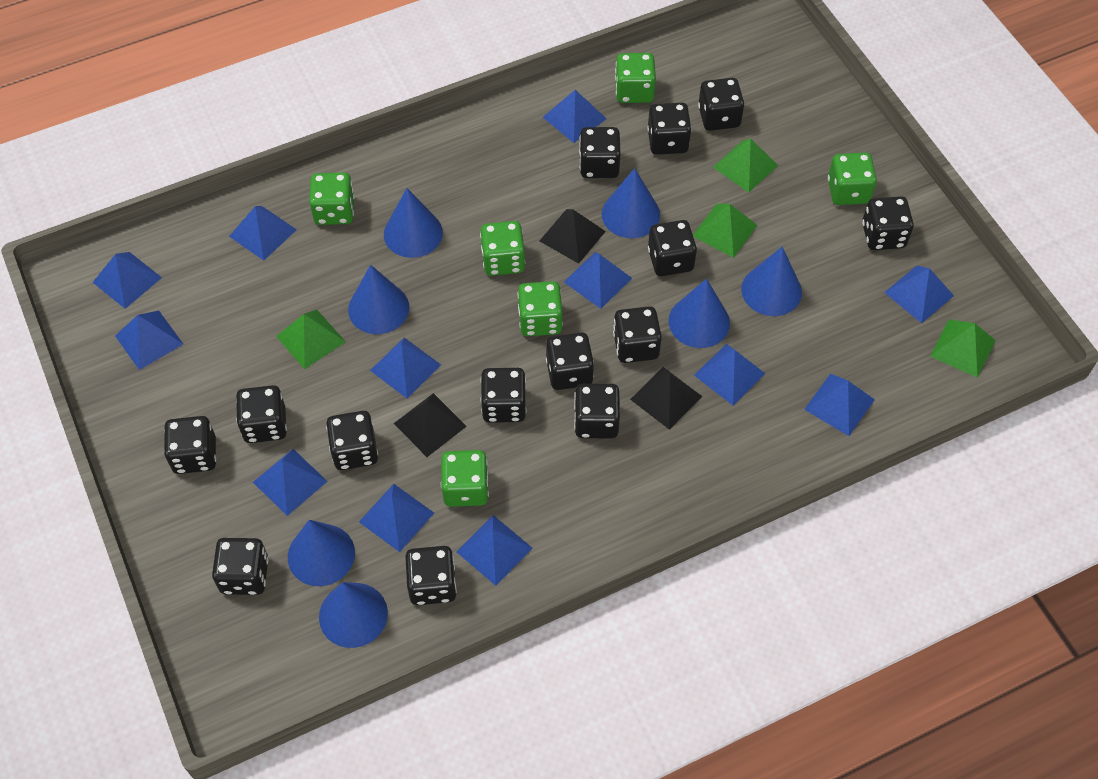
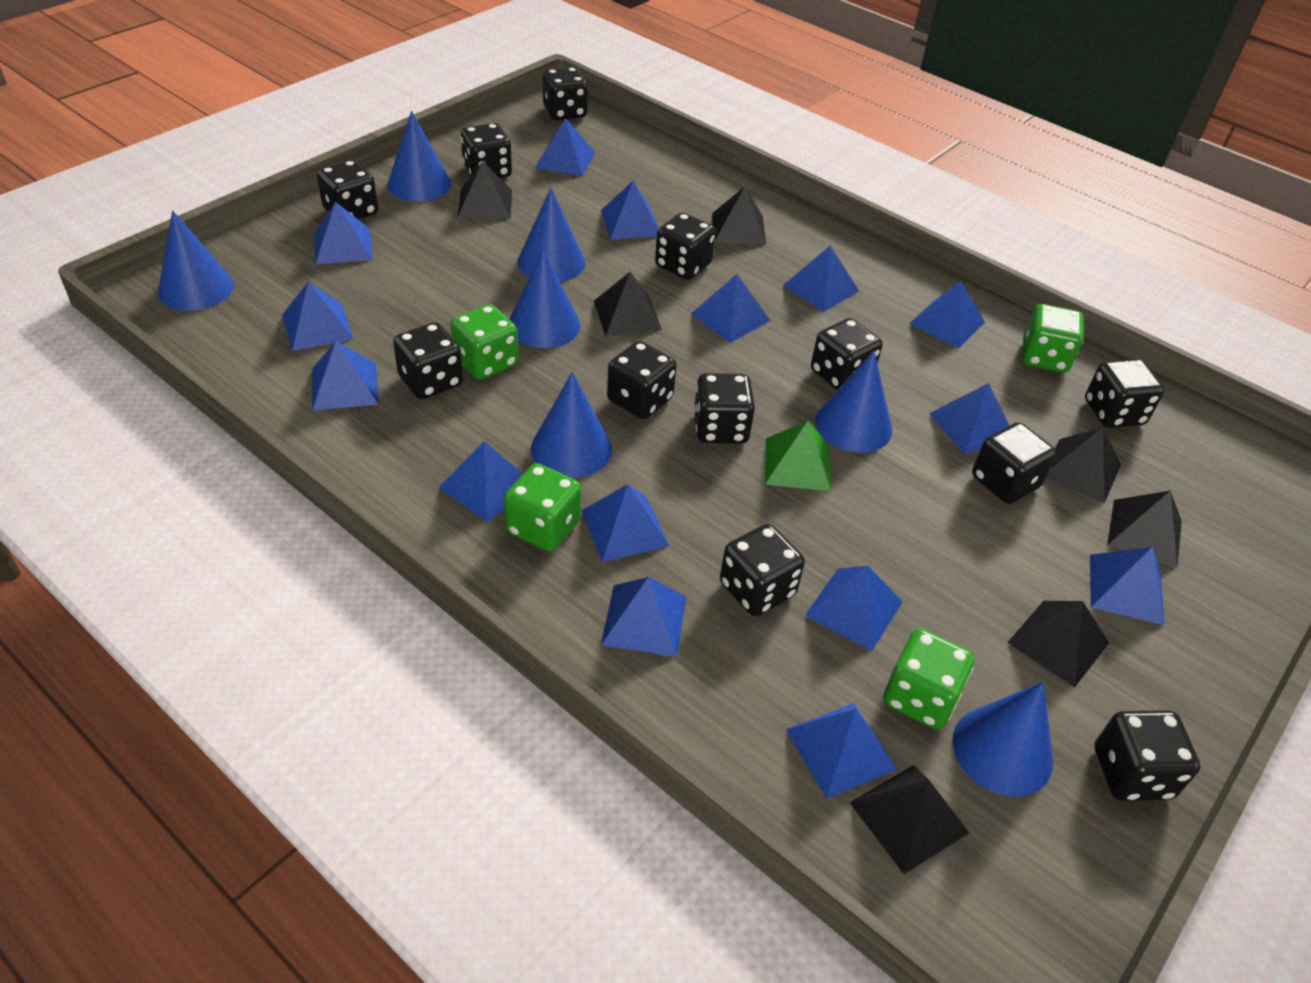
black dice: [164,416,216,474] [212,538,269,595] [236,385,287,443] [326,411,378,470] [405,546,457,605] [481,368,527,423] [546,333,594,390] [574,384,620,438] [579,127,621,178] [613,306,662,363] [647,103,692,155] [648,220,697,276] [698,78,744,131] [862,196,914,250] = 14 -> [317,160,378,220] [393,322,463,399] [461,123,512,178] [543,67,588,120] [607,341,677,419] [655,213,716,280] [694,373,755,443] [720,524,805,616] [811,318,883,390] [972,422,1056,504] [1085,359,1165,428] [1094,710,1200,801] = 12
black pyramid: [394,393,467,457] [540,209,606,264] [630,367,702,430] = 3 -> [457,161,512,219] [594,272,662,336] [712,187,766,245] [849,765,969,874] [1007,601,1109,688] [1046,428,1121,503] [1107,491,1182,568] = 7
blue pyramid: [92,252,162,309] [115,311,183,370] [229,206,297,261] [253,449,328,516] [359,484,434,552] [370,338,441,398] [456,515,533,586] [543,90,607,143] [564,252,632,309] [694,344,765,405] [804,374,875,436] [884,266,954,323] = 12 -> [282,282,354,351] [312,341,379,411] [314,202,373,264] [439,441,523,522] [535,118,595,176] [581,484,669,562] [601,181,659,240] [601,577,686,657] [691,274,771,343] [783,246,859,312] [785,703,897,799] [805,566,903,651] [909,281,985,348] [929,383,1009,454] [1090,547,1165,625] = 15
green dice: [309,172,355,225] [441,450,489,507] [480,221,525,276] [518,281,563,336] [615,53,656,103] [828,153,877,205] = 6 -> [450,304,519,380] [504,463,582,552] [883,629,974,729] [1022,304,1084,373] = 4
green pyramid: [276,310,346,369] [693,204,757,258] [713,139,778,192] [930,319,996,378] = 4 -> [765,421,831,491] = 1

